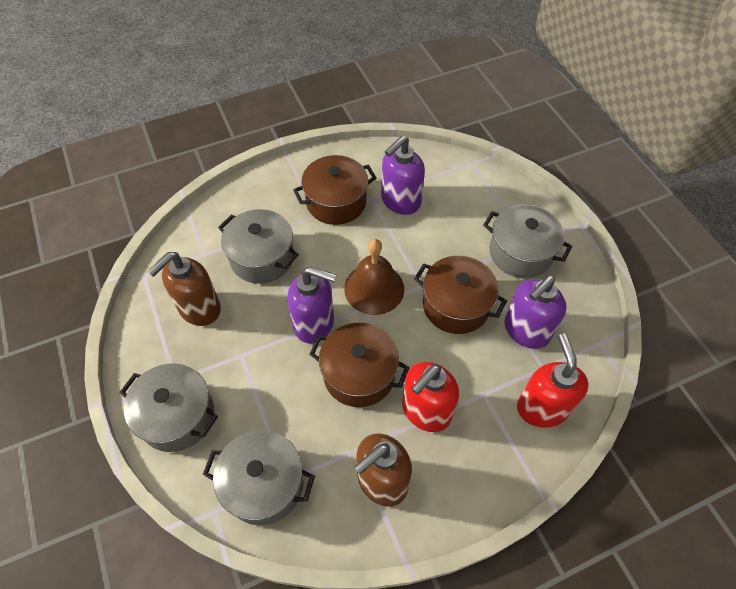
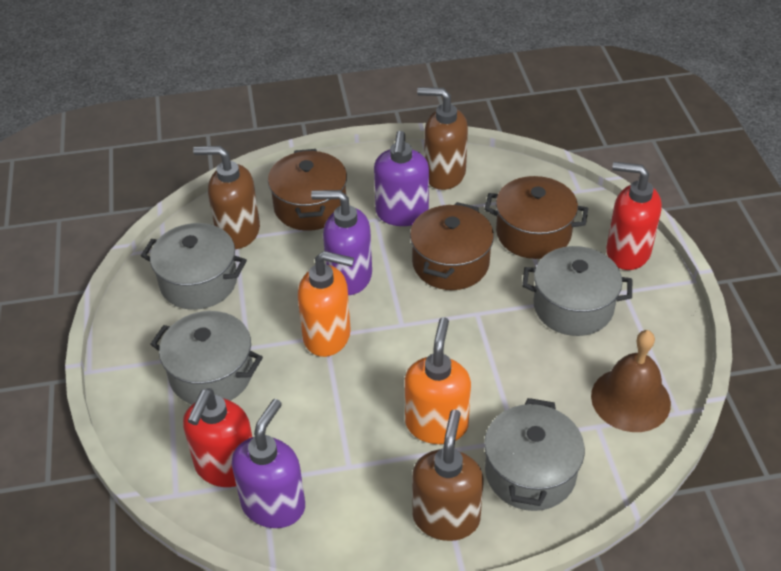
brown soap dispenser: [147,252,221,326] [354,434,412,506] = 2 -> [193,146,260,249] [412,410,483,541] [417,87,468,190] = 3
orange soap dispenser: none = 0 -> [298,251,354,357] [405,317,471,444] = 2

